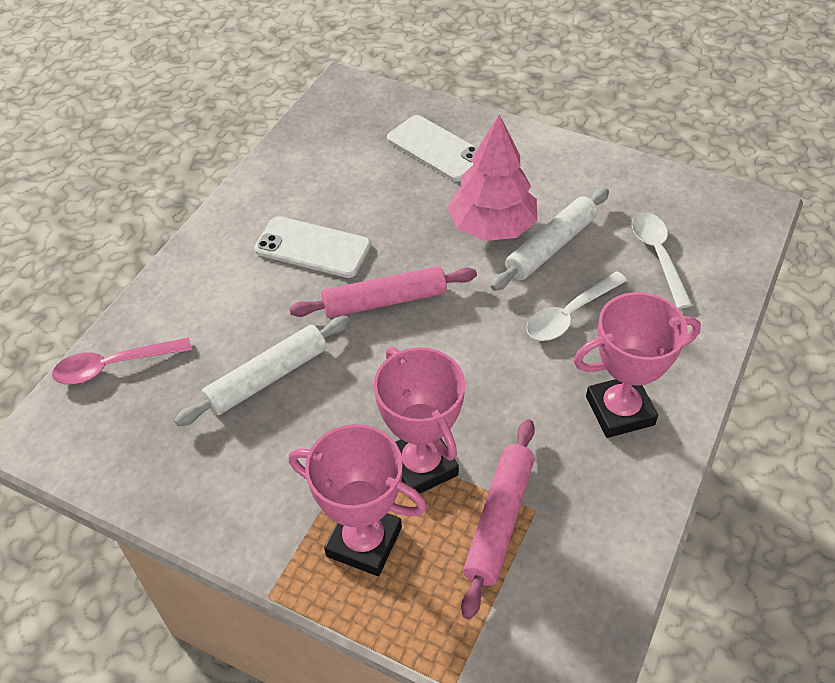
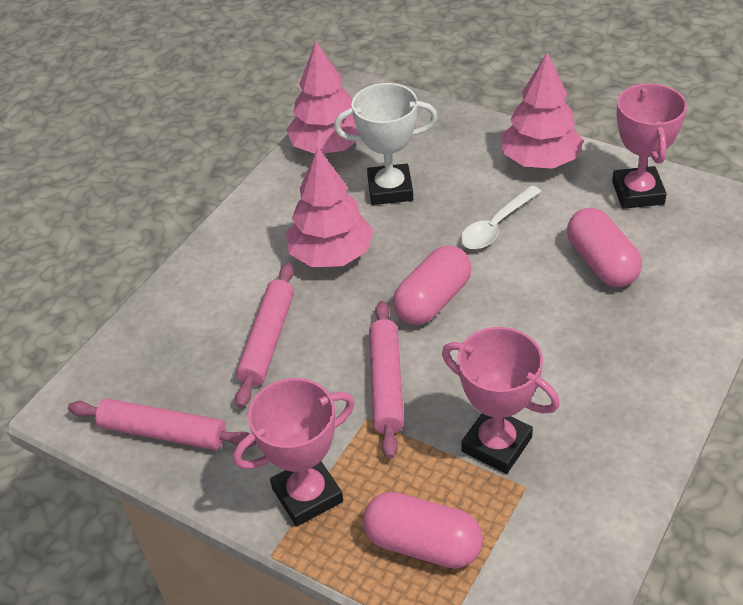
pink capsule: none = 0 -> [363,492,483,568] [393,246,472,325] [567,208,642,287] = 3
pink rolling pin: [289,266,477,318] [461,419,535,619] = 2 -> [68,398,256,450] [235,263,294,408] [369,301,404,459] = 3
pink spoon: [52,338,192,384] = 1 -> none = 0
pink tree: [447,114,537,241] = 1 -> [286,42,359,154] [286,148,373,267] [501,52,584,169] = 3
white phone: [254,216,371,278] [387,115,478,182] = 2 -> none = 0
white rolling pin: [174,316,350,426] [491,188,609,291] = 2 -> none = 0
white spoon: [526,271,627,341] [632,212,692,309] = 2 -> [460,185,541,249] = 1
white trophy: none = 0 -> [334,83,438,205] = 1

